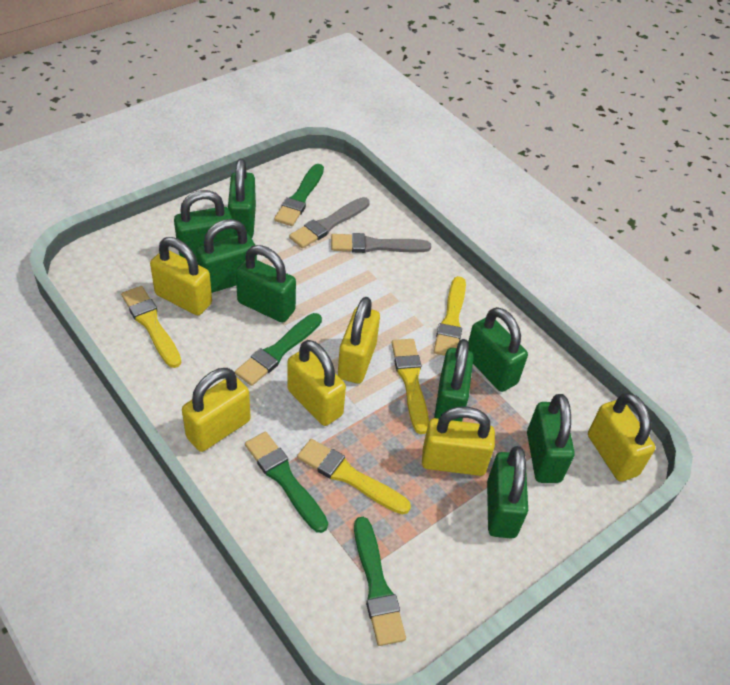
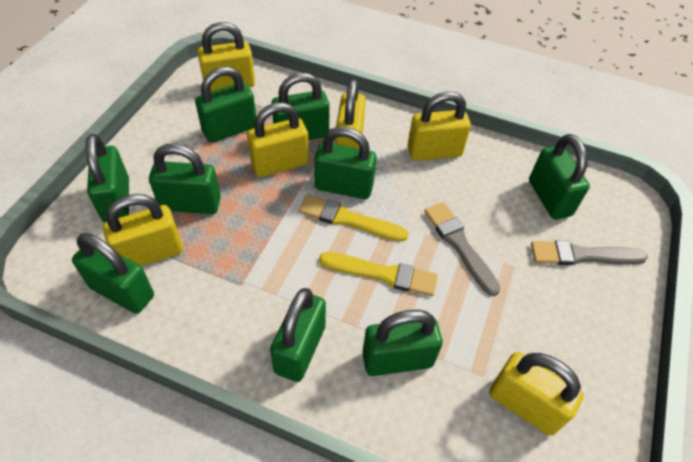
green brush: [235,313,322,386] [245,432,328,533] [274,164,324,226] [354,517,406,646] = 4 -> none = 0
green padlock: [174,190,234,259] [196,219,257,293] [228,158,256,238] [236,245,296,323] [434,339,474,422] [468,307,528,392] [487,446,528,539] [527,394,575,483] = 8 -> [72,233,154,314] [86,134,129,223] [149,144,221,214] [195,66,256,143] [270,288,326,382] [272,73,330,140] [314,127,377,199] [362,310,443,376] [529,134,590,220] = 9
yellow brush: [121,286,181,368] [297,439,411,514] [392,339,429,434] [434,276,466,356] = 4 -> [298,194,409,242] [319,252,438,296] = 2

